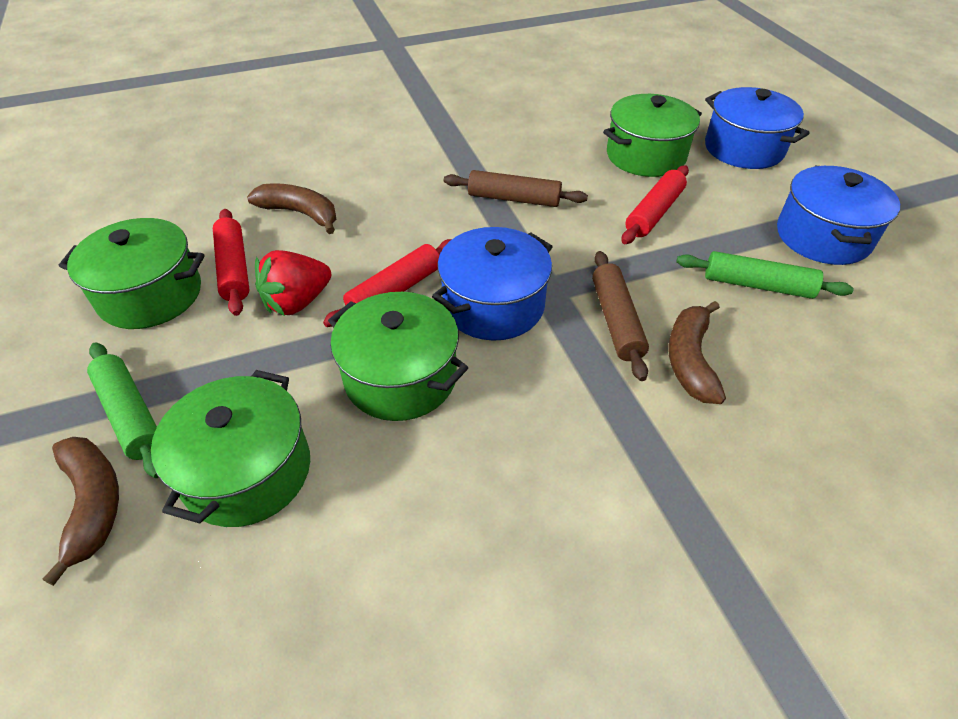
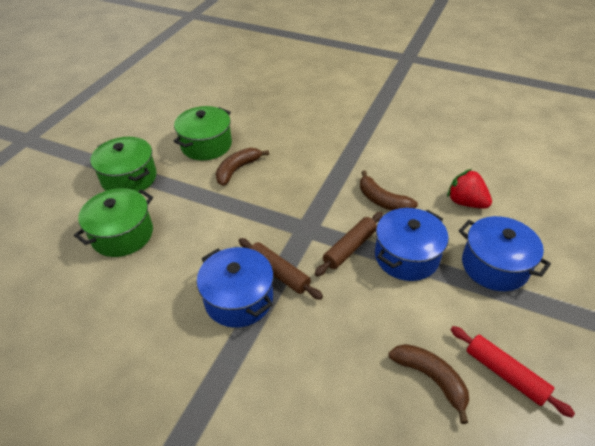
green pot: [59,218,205,329] [151,370,310,527] [328,292,468,421] [603,94,702,177] = 4 -> [74,188,153,257] [90,137,157,192] [174,106,232,161] = 3
green rolling pin: [87,342,159,478] [676,251,854,299] = 2 -> none = 0
red rolling pin: [213,209,250,316] [323,239,452,327] [622,165,689,244] = 3 -> [451,326,575,418] = 1

